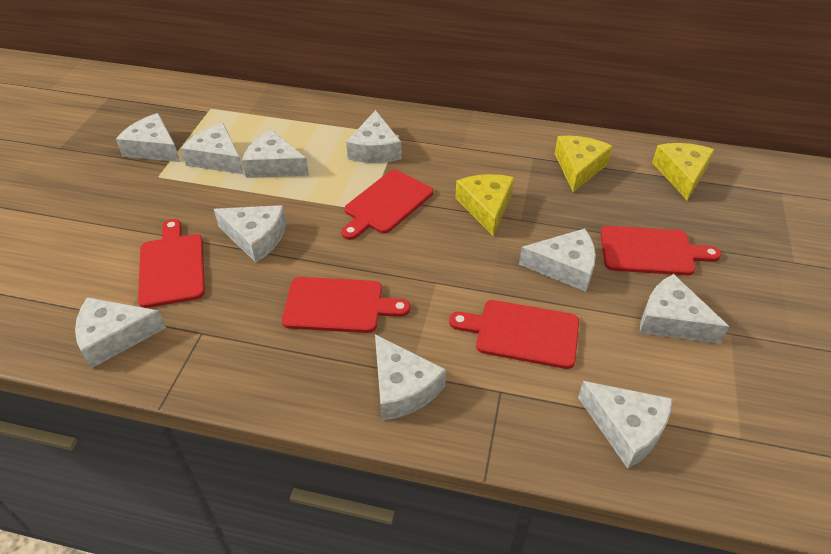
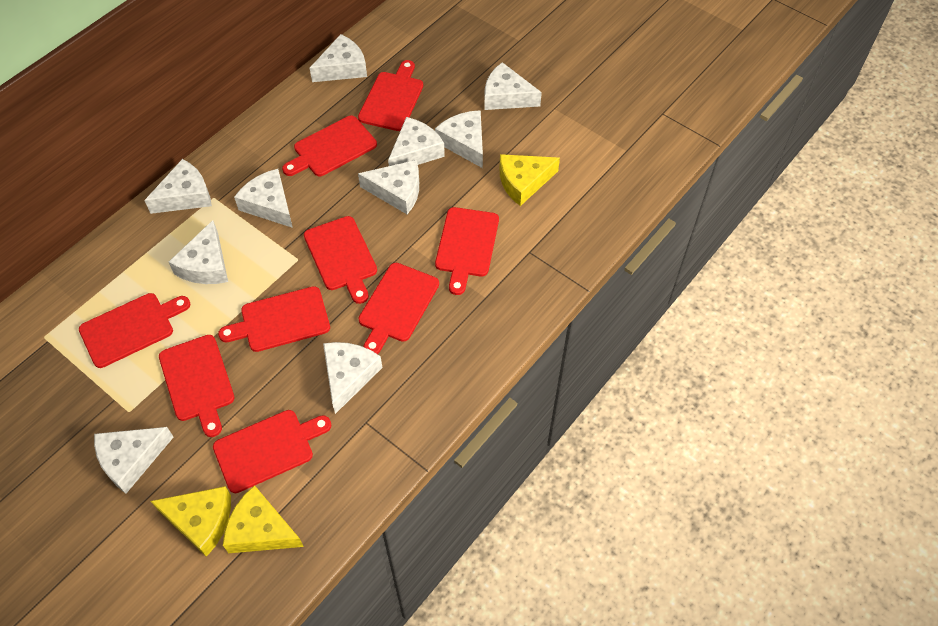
red cutting board: [138,219,205,308] [282,277,410,333] [341,170,433,240] [449,300,579,369] [600,226,721,275] = 5 -> [79,293,191,368] [159,335,235,437] [213,410,331,493] [218,286,330,352] [282,116,377,176] [304,216,377,304] [358,60,423,131] [358,263,439,354] [435,207,499,295] = 9

